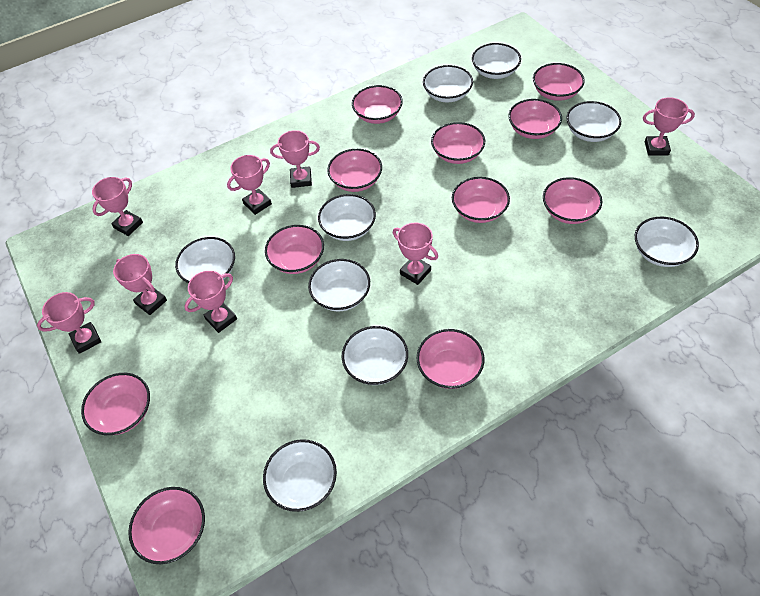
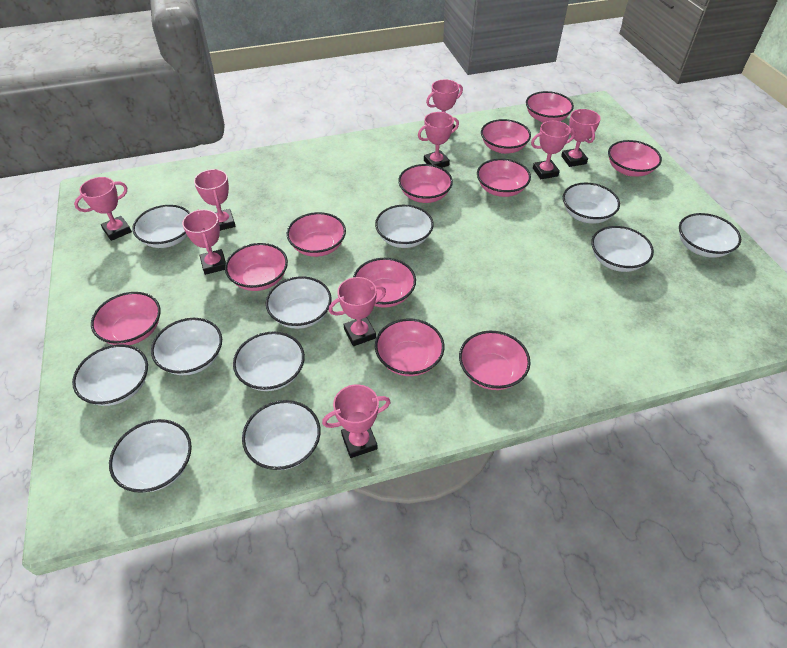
pink trophy: [37,292,101,354] [92,177,143,236] [113,254,167,315] [184,271,237,333] [227,155,272,215] [270,130,320,188] [393,222,438,285] [643,97,695,156] = 8 -> [74,177,132,241] [182,210,226,275] [194,169,236,231] [322,384,391,458] [328,277,386,346] [418,112,459,168] [426,80,463,130] [531,121,575,179] [561,109,601,167] = 9
white bowl: [175,237,235,283] [263,439,337,512] [308,259,370,311] [318,194,376,241] [342,326,408,385] [423,65,473,103] [472,43,521,79] [566,101,621,142] [635,217,699,267] = 9 -> [72,344,148,406] [109,419,192,493] [132,205,190,248] [151,318,222,375] [233,332,305,391] [242,400,321,470] [266,276,332,329] [375,205,434,248] [563,183,620,224] [591,226,654,272] [679,213,741,258] = 11

